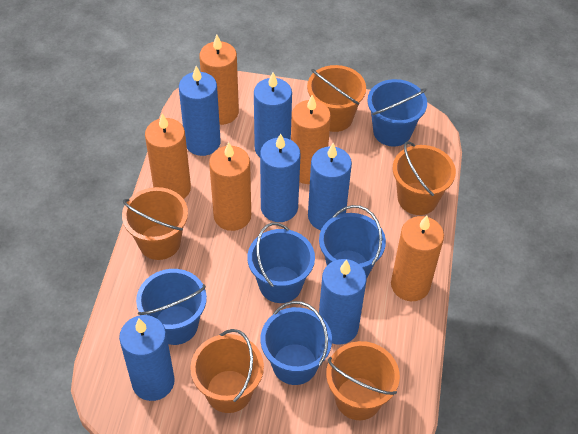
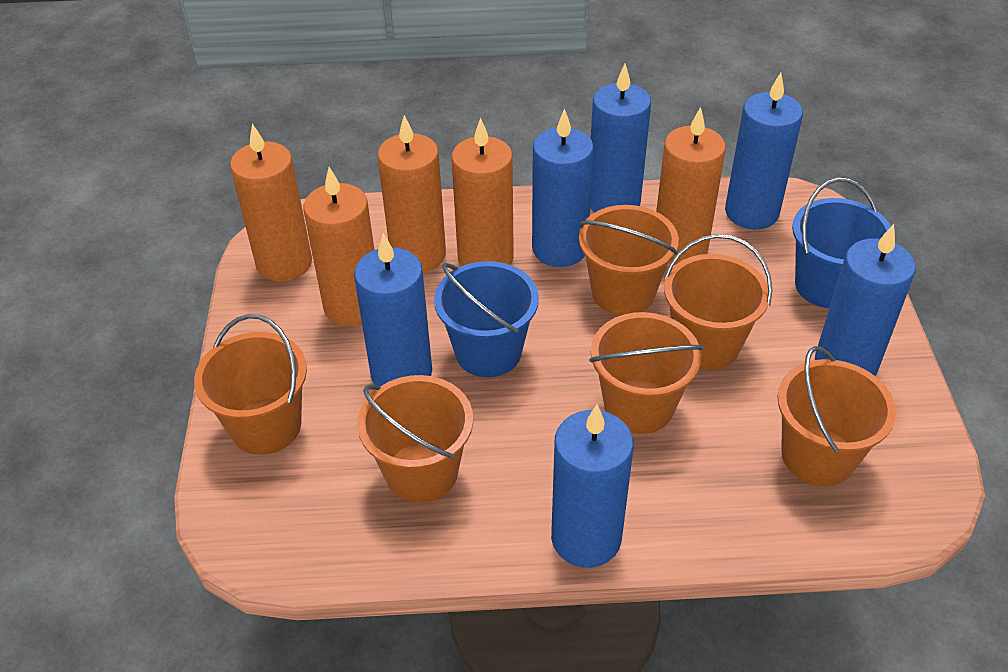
blue bucket: [136,269,207,345] [247,223,315,303] [260,301,332,385] [319,205,386,279] [367,79,427,147] = 5 -> [434,261,539,377] [792,178,891,308] = 2
orange bucket: [122,187,188,260] [190,329,264,413] [307,65,366,132] [326,341,400,420] [393,141,456,215] = 5 -> [194,314,307,455] [357,375,473,503] [579,205,679,315] [589,312,704,434] [664,234,772,370] [778,346,896,486] = 6

